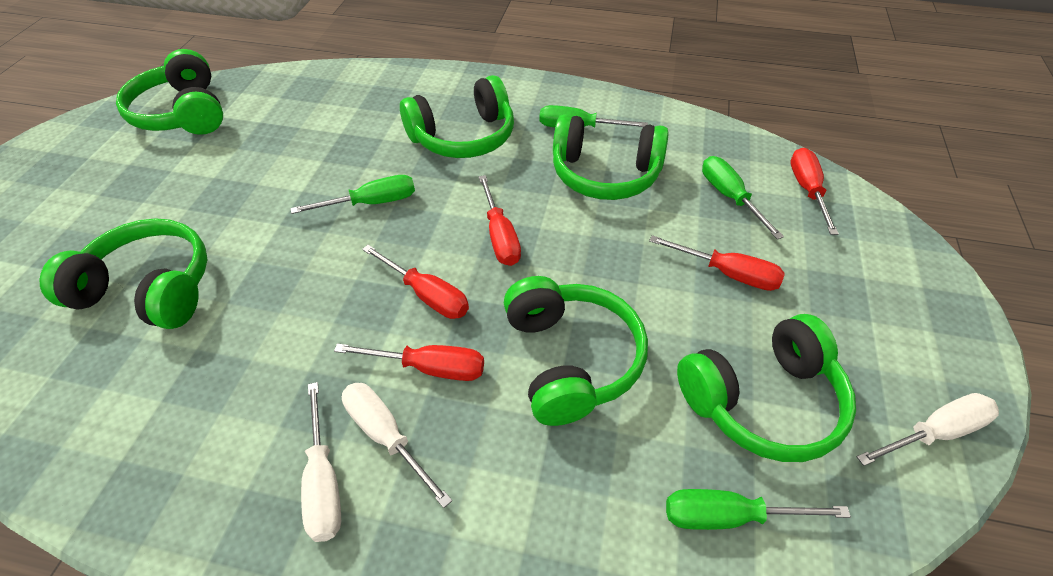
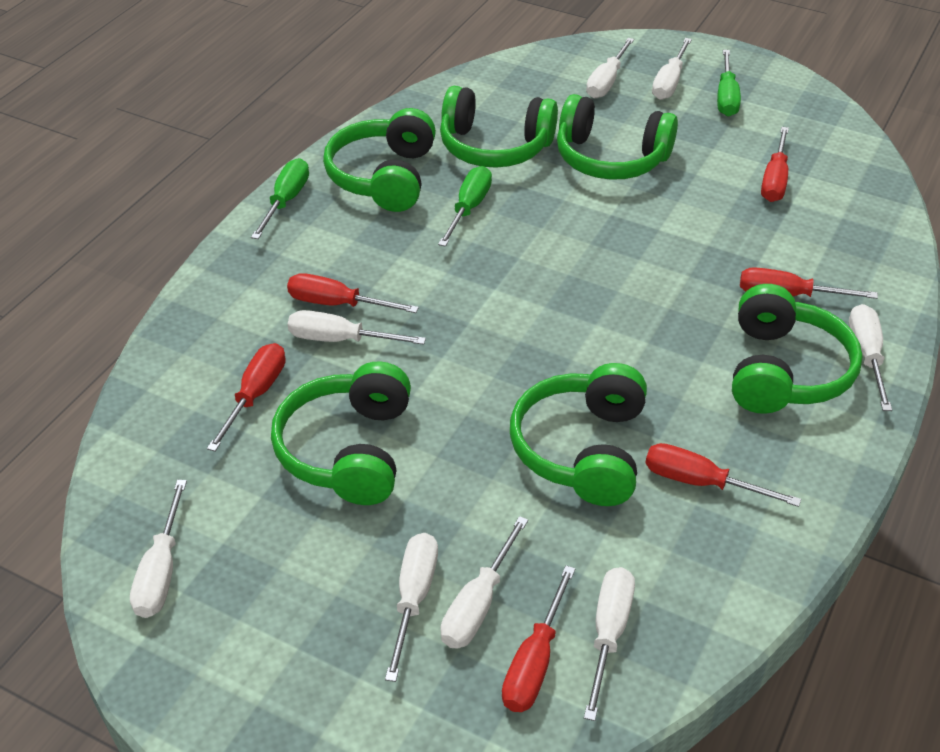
green screwdriver: [290,175,415,214] [539,105,648,128] [666,489,851,530] [702,156,784,240] = 4 -> [251,158,309,239] [438,166,492,247] [717,50,741,116] = 3
red screwdriver: [334,343,484,381] [362,245,469,319] [479,175,521,266] [649,235,785,291] [790,148,839,235] = 5 -> [207,343,285,451] [287,273,419,313] [502,565,575,712] [645,443,801,507] [740,267,878,299] [761,127,789,202] = 6
white screwdriver: [301,382,341,542] [342,383,452,508] [857,393,999,466] = 3 -> [130,480,187,618] [288,310,426,345] [385,533,438,682] [441,516,528,649] [584,567,635,721] [586,38,634,98] [652,38,692,100] [849,304,892,411] = 8

